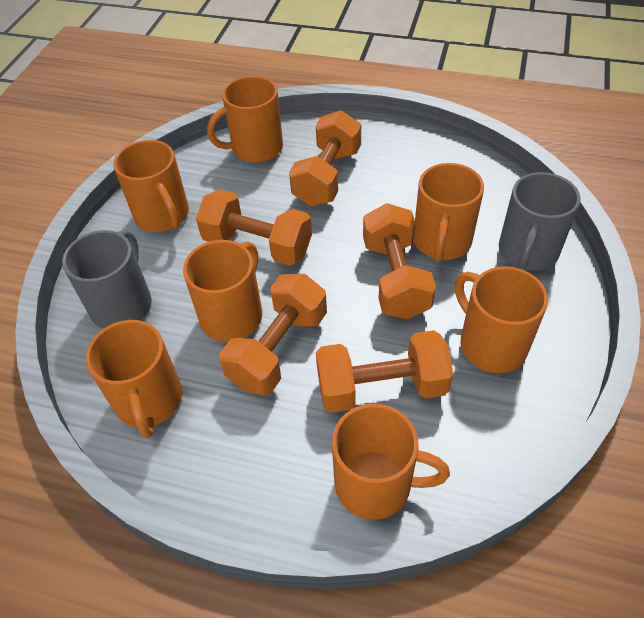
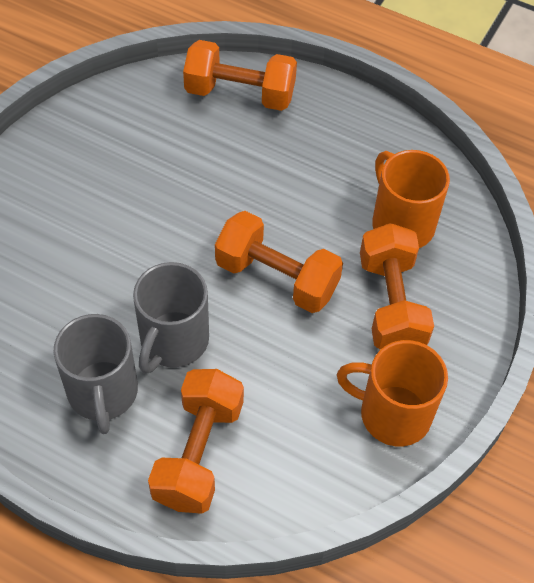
orange dumbbell: [196,189,312,266] [219,274,327,395] [289,110,361,206] [316,330,453,413] [363,203,436,319] = 5 -> [148,369,244,514] [183,40,297,111] [215,211,343,313] [360,223,434,349] = 4
orange mug: [85,320,182,438] [113,140,189,232] [183,240,262,342] [207,76,283,163] [332,403,450,520] [414,163,484,262] [455,266,548,373] = 7 -> [337,340,448,446] [372,150,450,248] = 2

